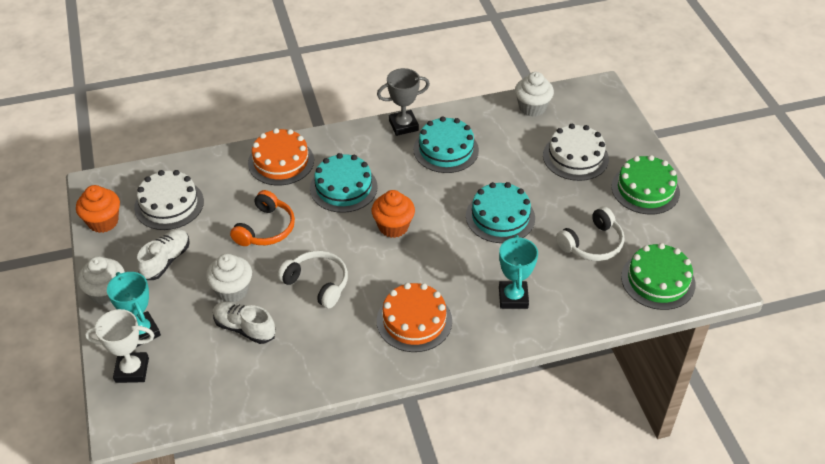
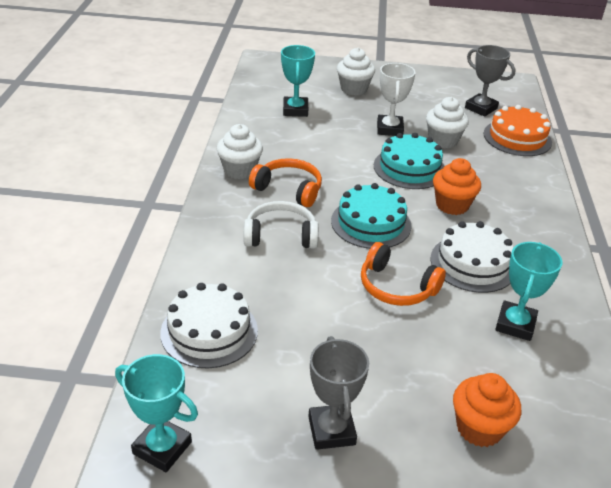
green cake: [611,155,680,214] [621,243,696,310] = 2 -> none = 0
grey trophy: [377,68,430,136] = 1 -> [308,336,369,450] [465,45,516,117] = 2
orange cake: [248,128,314,185] [377,283,452,352] = 2 -> [484,105,552,156] = 1
orange headphones: [230,190,295,246] = 1 -> [249,158,322,207] [361,242,446,306] = 2
turquoise cake: [310,153,378,213] [414,116,479,173] [466,182,535,243] = 3 -> [331,183,412,249] [374,133,445,189] = 2
turquoise trophy: [107,272,161,347] [499,235,538,309] = 2 -> [115,354,198,472] [281,45,315,117] [495,242,562,341] = 3
white headphones: [277,251,348,308] [556,207,624,261] = 2 -> [244,201,319,249] = 1
white shoe: [137,229,190,280] [213,301,276,344] = 2 -> none = 0

